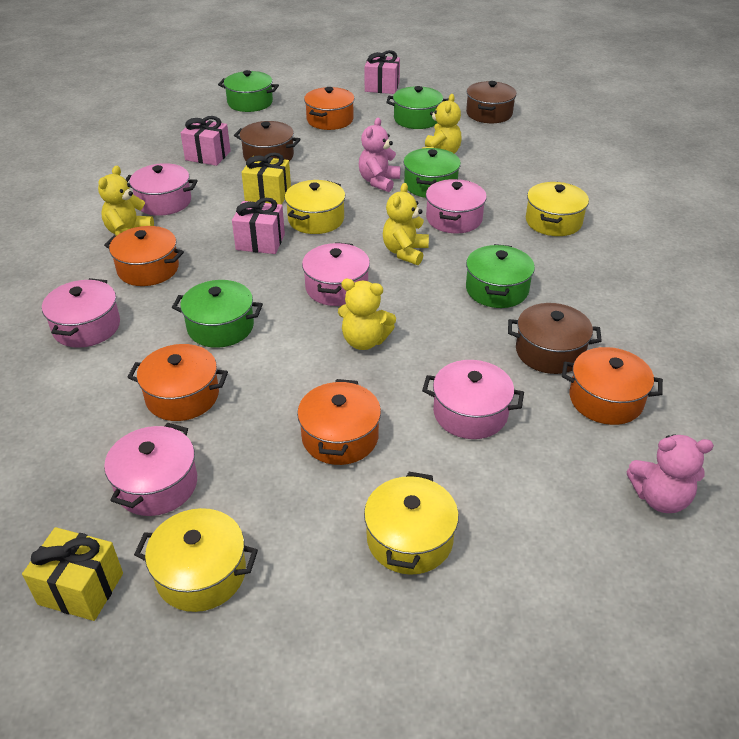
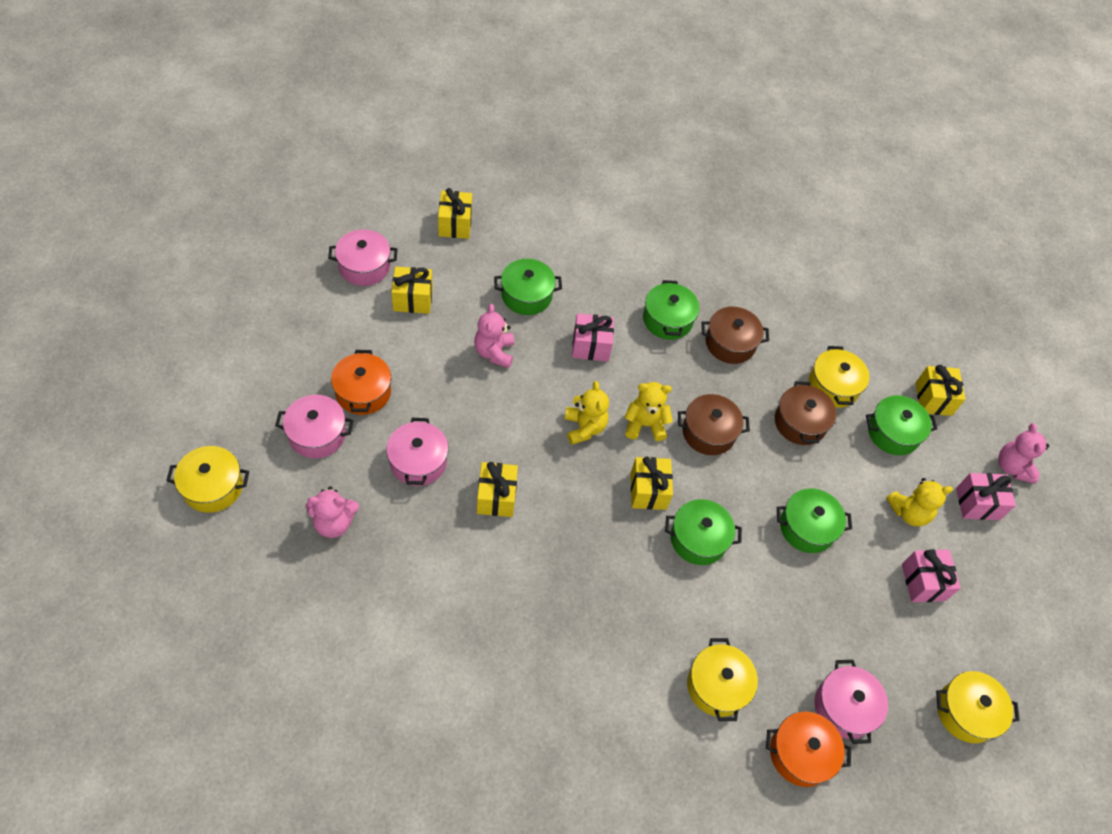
orange pot: [104,226,184,286] [127,344,228,421] [297,379,381,465] [304,87,355,130] [562,347,663,425] = 5 -> [331,350,391,415] [766,712,851,787] = 2
pink pot: [42,278,120,348] [104,423,197,516] [125,163,198,216] [302,242,370,306] [422,360,524,439] [426,179,487,233] = 6 -> [275,395,354,458] [328,229,397,286] [386,418,449,486] [815,660,888,744] = 4
pink teddy bear: [359,118,401,192] [626,434,714,513] = 2 -> [306,486,359,538] [474,304,514,368] [998,423,1049,484] = 3
yellow gift: [22,527,123,621] [241,152,291,205] = 2 -> [391,267,433,314] [438,188,472,239] [477,462,518,517] [631,457,673,510] [915,365,966,416] = 5
yellow teddy bear: [98,166,154,236] [338,279,396,350] [383,183,429,265] [422,94,461,154] = 4 -> [565,381,609,445] [624,382,673,441] [886,478,953,526] = 3

